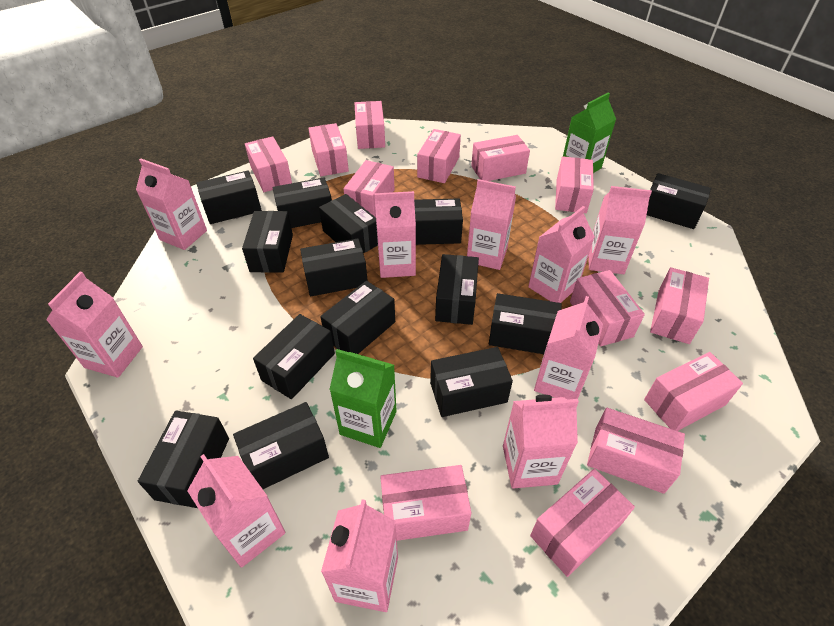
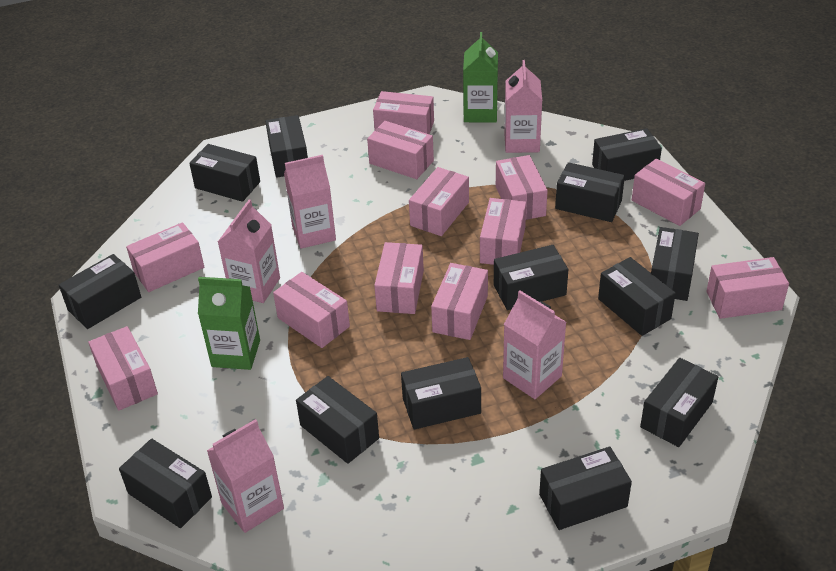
black box: [138,410,229,508] [196,170,262,224] [233,402,329,489] [242,211,293,273] [253,314,335,399] [272,178,332,228] [300,238,368,297] [319,194,378,253] [320,281,395,354] [414,198,463,245] [430,347,513,417] [435,254,479,325] [489,293,562,354] [647,173,711,229] = 14 -> [59,254,141,329] [119,438,212,528] [189,144,260,202] [265,115,308,178] [296,376,379,464] [401,357,481,430] [494,245,568,310] [539,447,632,530] [555,162,625,222] [592,128,662,181] [598,257,676,336] [640,358,718,447] [651,227,699,301] = 13
pink box: [245,136,292,192] [308,123,349,176] [343,160,395,217] [355,101,385,149] [380,465,471,541] [417,129,461,183] [471,135,530,181] [530,469,635,577] [555,156,594,213] [570,270,645,346] [587,407,685,494] [644,352,743,431] [650,267,709,344] = 13 -> [88,326,158,411] [126,222,204,292] [273,272,350,348] [367,121,434,179] [373,91,434,134] [374,242,424,314] [409,167,469,236] [431,263,488,340] [480,198,526,265] [496,155,548,220] [632,159,705,226] [706,257,789,319] = 12
pink carton: [46,272,143,378] [136,159,207,250] [187,454,285,568] [321,499,398,612] [374,191,416,278] [467,179,516,270] [503,395,579,489] [528,206,595,303] [534,296,603,400] [588,186,652,274] = 10 -> [207,419,284,533] [218,200,280,303] [284,155,336,249] [503,291,566,399] [504,60,542,153] = 5

